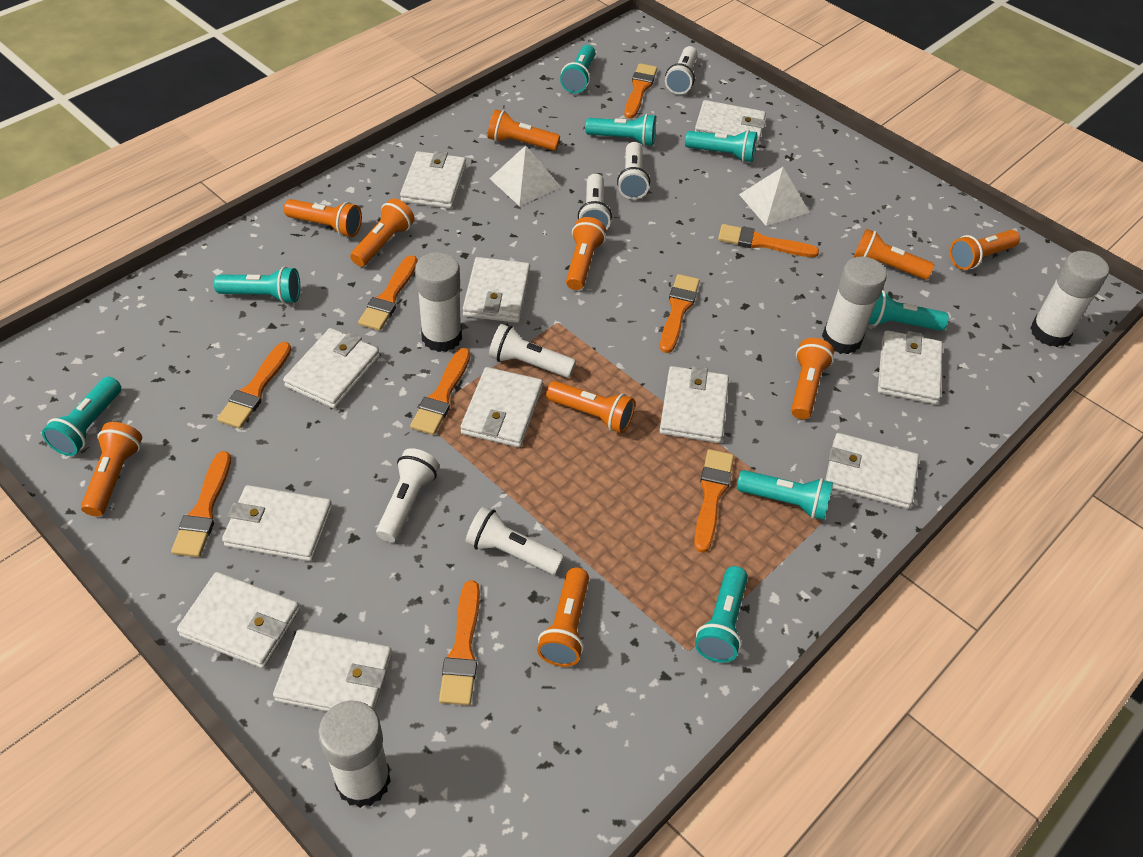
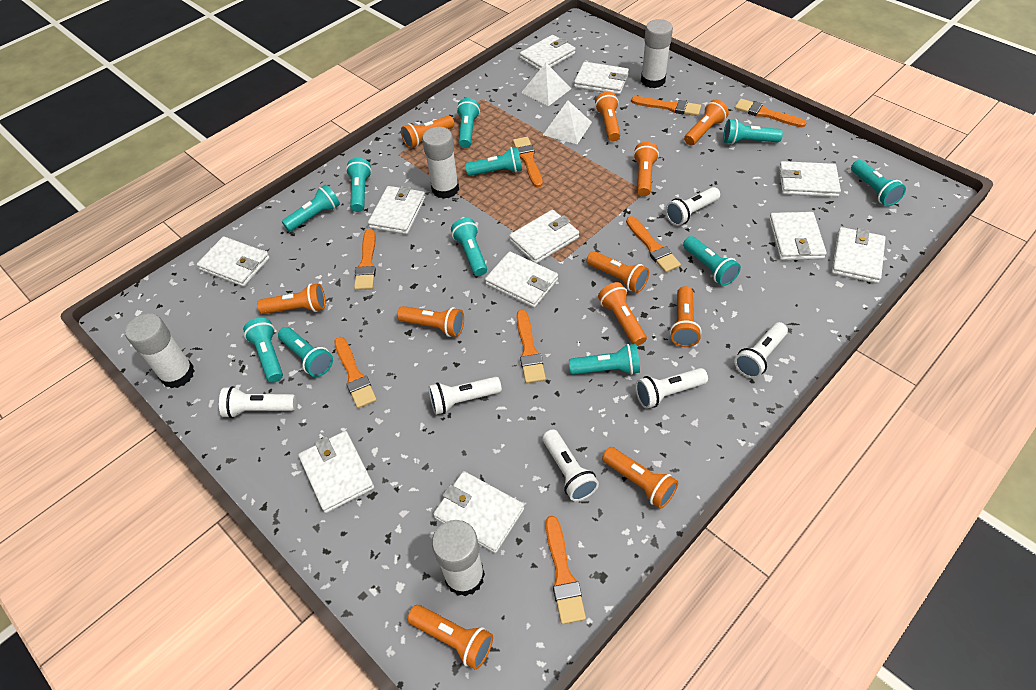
orange brush: [171,451,231,557] [217,342,291,429] [358,255,418,331] [410,348,470,435] [439,580,480,705] [624,63,657,119] [660,274,700,353] [694,449,734,553] [718,224,819,257] = 9 -> [334,337,377,409] [354,229,376,290] [513,137,543,188] [516,310,546,383] [546,516,586,624] [626,216,681,273] [631,96,701,116] [735,99,807,127] = 8
orange flashlight: [81,422,142,516] [284,199,362,237] [350,199,414,267] [488,109,560,151] [537,568,589,667] [546,381,635,433] [566,217,606,290] [791,338,834,420] [853,229,934,280] [950,230,1020,270] = 10 -> [257,283,326,314] [397,306,464,337] [401,115,454,148] [407,605,493,670] [586,251,649,293] [595,91,620,141] [598,282,647,346] [602,447,678,509] [633,142,659,196] [670,286,702,347] [684,99,729,145] = 11
turquoise flashlight: [42,377,121,456] [214,267,300,304] [560,45,596,93] [585,114,656,146] [685,130,757,162] [695,566,748,663] [737,470,833,520] [869,290,949,331] = 8 -> [243,318,283,383] [278,327,333,377] [282,184,340,232] [346,158,372,212] [451,218,487,276] [456,98,480,148] [465,147,522,176] [569,344,640,375] [683,236,741,286] [723,119,783,145] [851,160,906,206] = 11

